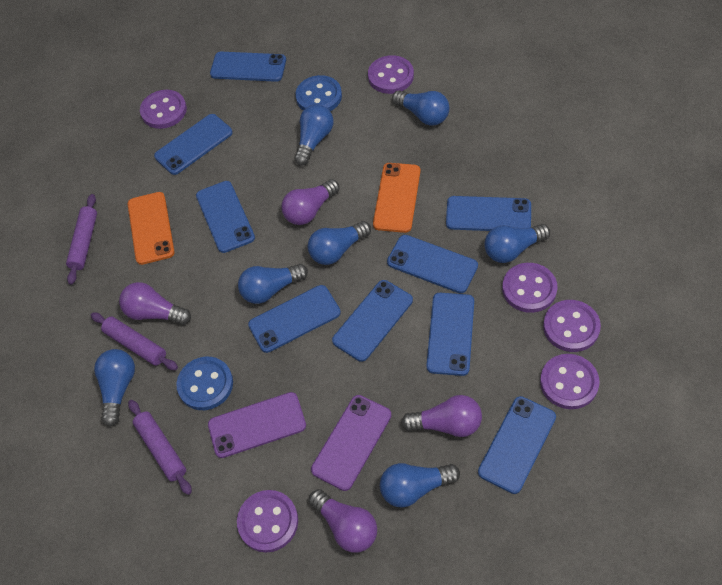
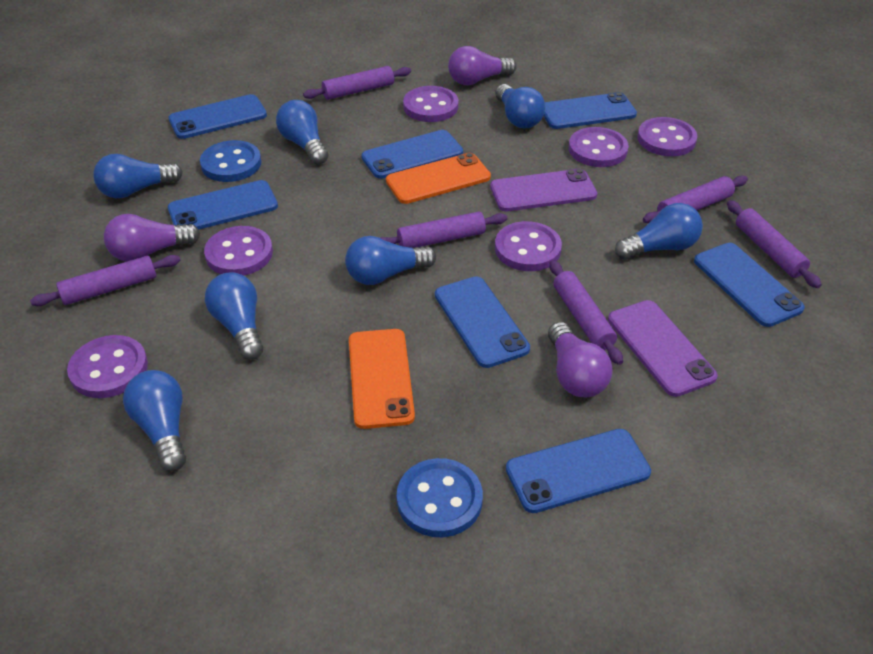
blue phone: [154,114,233,175] [196,181,255,253] [210,52,286,82] [248,285,341,353] [332,280,413,362] [387,235,478,293] [426,293,474,376] [446,196,531,231] [478,396,556,494] = 9 -> [168,94,267,139] [168,180,278,230] [362,130,463,179] [435,276,530,368] [506,429,651,513] [544,92,637,129] [694,243,805,327] = 7
purple light bulb: [119,282,191,325] [282,179,339,225] [309,489,377,553] [401,395,482,437] = 4 -> [104,214,200,262] [448,46,517,85] [548,322,613,397] = 3
purple rolling pin: [66,194,97,284] [91,312,178,370] [128,400,192,495] = 3 -> [30,255,180,306] [303,66,411,100] [381,212,507,248] [549,260,623,365] [643,175,748,223] [727,200,822,288] = 6

